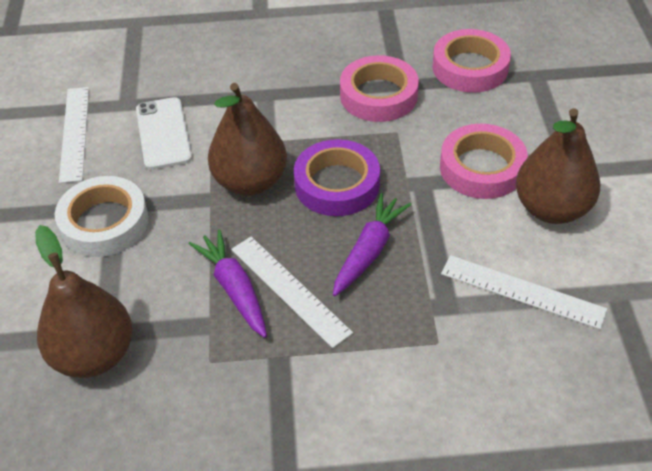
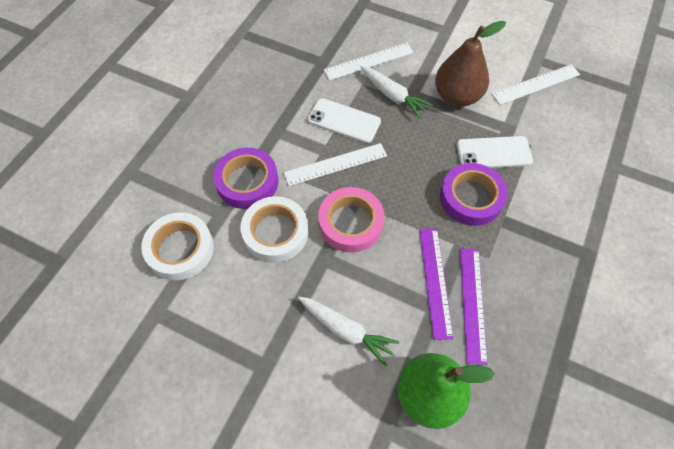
brown pear: [35,225,133,378] [208,83,287,196] [516,108,600,224] = 3 -> [435,21,506,107] = 1
green pear: none = 0 -> [397,353,495,429] = 1
pink tape: [340,55,419,122] [433,29,511,93] [440,124,528,199] = 3 -> [318,187,385,253] = 1
purple carrot: [189,229,267,338] [333,193,411,296] = 2 -> none = 0
purple ruler: none = 0 -> [419,228,454,340] [460,249,488,365] = 2
purple tape: [294,139,380,216] = 1 -> [213,148,278,209] [440,163,508,226] = 2
white carrot: none = 0 -> [298,297,399,367] [360,66,433,118] = 2
white phone: [136,97,192,170] = 1 -> [307,98,381,143] [456,136,533,168] = 2
white tape: [55,176,149,257] = 1 -> [141,212,214,280] [241,196,308,263] = 2

